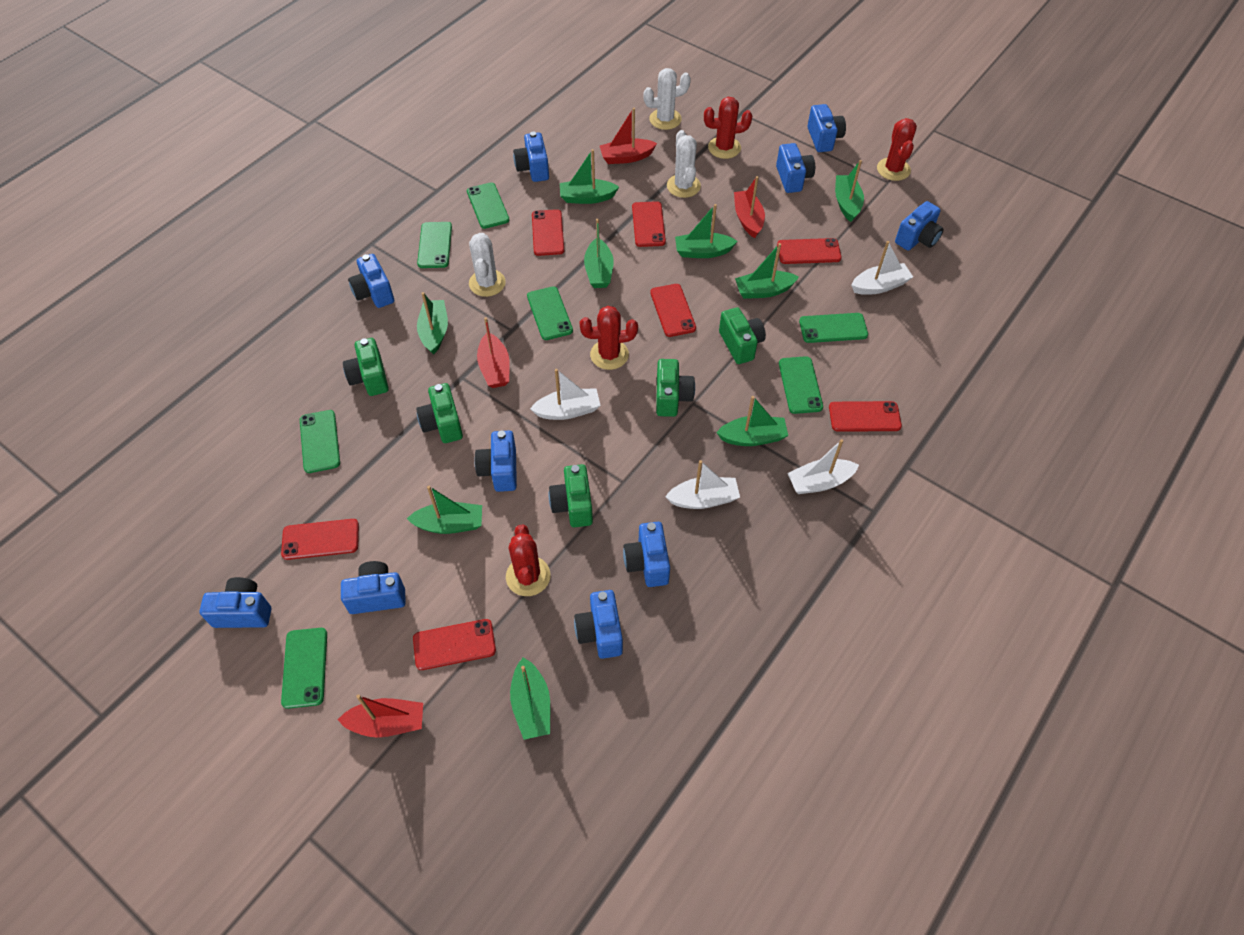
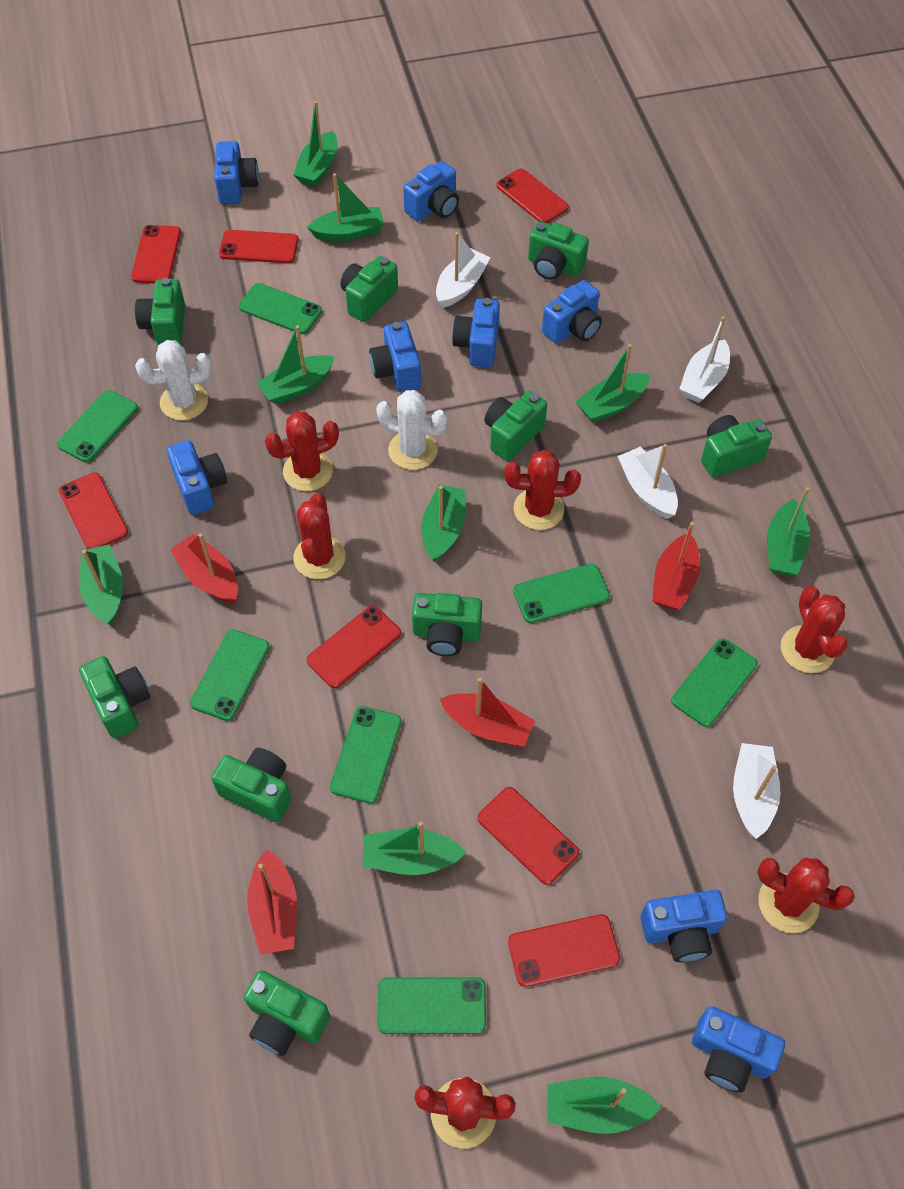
blue camera: [200,577,271,628] [341,561,406,614] [348,254,394,308] [474,431,517,492] [513,132,549,182] [574,590,623,659] [623,522,670,587] [776,143,815,193] [807,104,846,152] [895,201,944,251] = 10 -> [167,440,227,515] [214,141,259,204] [369,322,421,392] [403,161,459,221] [452,298,500,368] [542,280,602,344] [640,890,727,962] [692,1006,785,1092] = 8
green camera: [343,338,389,396] [416,383,463,443] [549,464,593,528] [656,359,695,417] [719,307,766,364] = 5 -> [79,656,150,738] [135,278,185,346] [211,748,292,823] [244,970,330,1056] [340,256,398,322] [412,593,482,656] [484,391,547,461] [528,221,589,280] [701,415,772,477] = 9
red cactus: [506,524,550,596] [580,306,638,370] [704,97,752,159] [877,118,917,181] = 4 -> [265,411,339,491] [293,493,345,579] [414,1076,516,1149] [504,450,581,530] [757,858,855,933] [781,586,848,673] = 6
white cactus: [469,233,506,297] [643,68,691,130] [667,130,701,198] = 3 -> [135,340,212,420] [376,390,447,470] = 2

